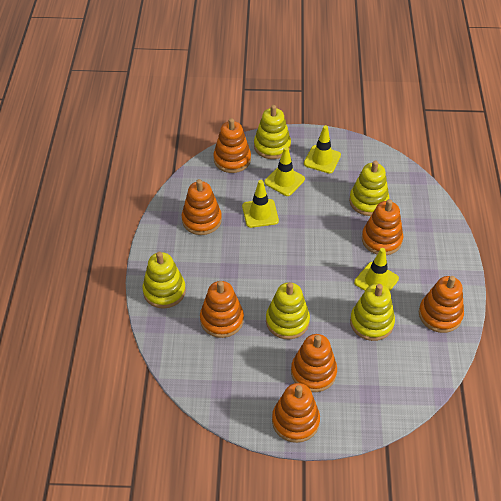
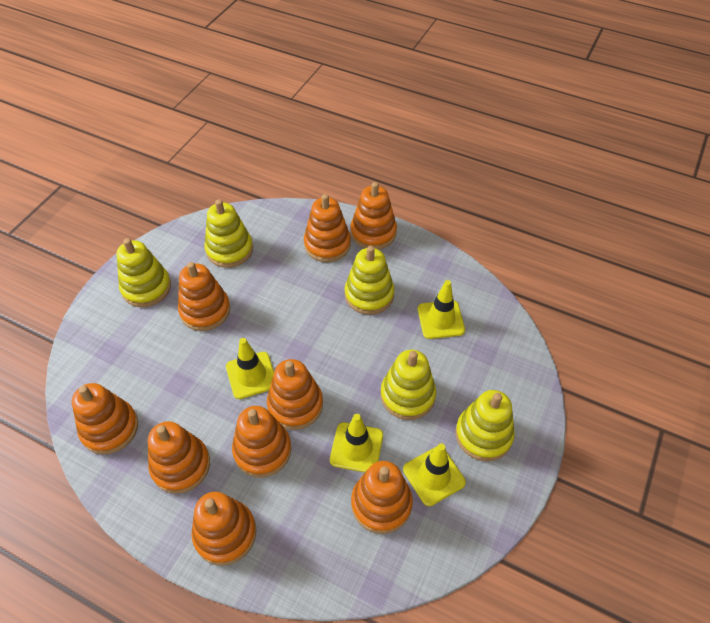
orange stacking toy: [182,179,222,235] [200,281,244,338] [213,118,251,173] [272,383,320,443] [291,334,337,392] [362,199,403,255] [419,276,464,333] = 7 -> [72,383,138,454] [148,421,210,494] [178,262,230,331] [191,492,256,565] [232,406,292,478] [267,359,323,430] [304,194,351,262] [351,182,397,249] [351,461,413,534] = 9

